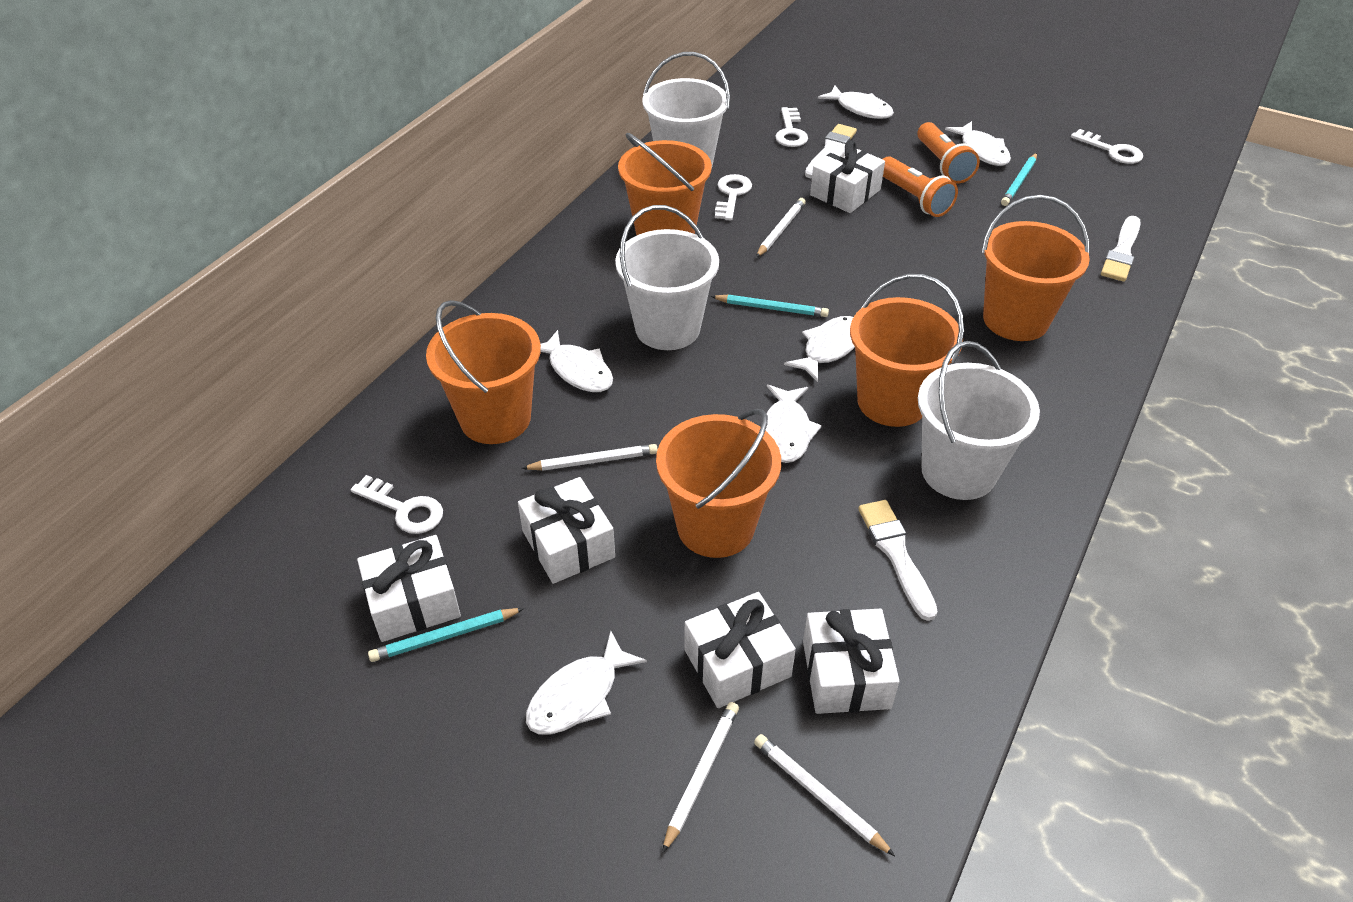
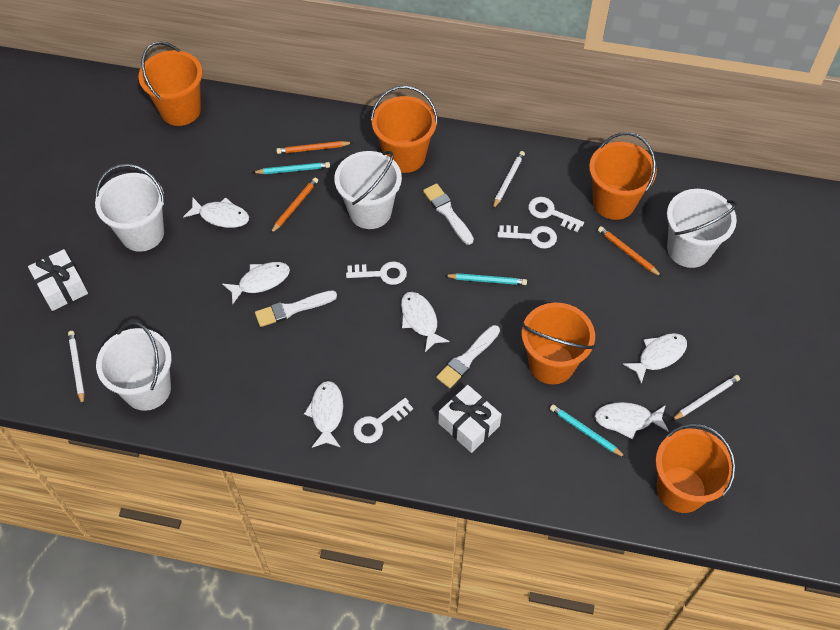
orange flashlight: [883,156,958,217] [917,122,980,184] = 2 -> none = 0
orange pencil: none = 0 -> [270,177,318,234] [276,141,353,154] [598,226,662,277] = 3
white bucket: [615,205,719,350] [642,52,730,169] [918,341,1040,500] = 3 -> [95,164,165,252] [96,322,172,411] [334,151,402,229] [667,189,737,268] = 4
white gift: [357,535,461,642] [518,477,615,584] [684,592,796,708] [803,609,900,714] [810,140,885,213] = 5 -> [28,249,88,311] [438,385,502,453] = 2
white pencil: [521,444,658,471] [662,702,739,854] [754,734,895,856] [756,198,806,257] = 4 -> [68,331,85,405] [493,151,525,209] [671,375,740,421] = 3

